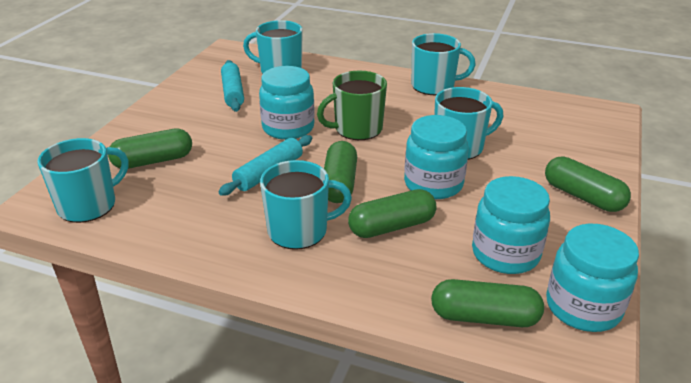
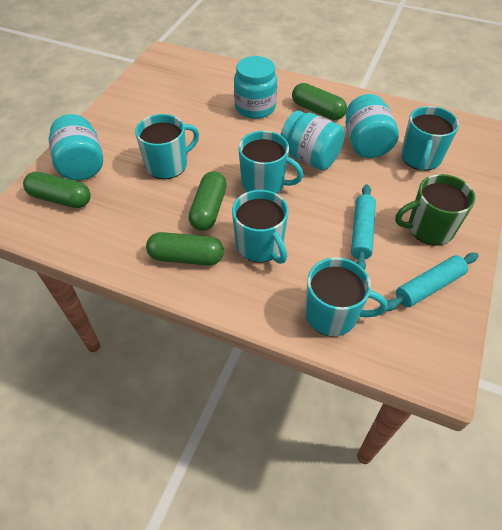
green capsule: [108,128,192,169] [324,141,357,203] [348,189,436,238] [431,279,544,327] [545,156,631,212] = 5 -> [23,172,91,208] [146,232,224,266] [189,171,227,231] [292,83,347,120] = 4

